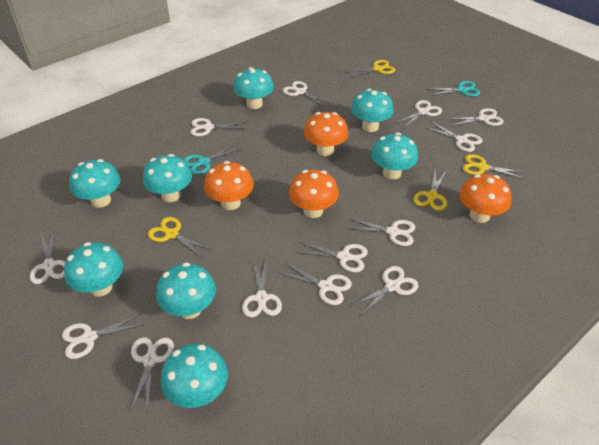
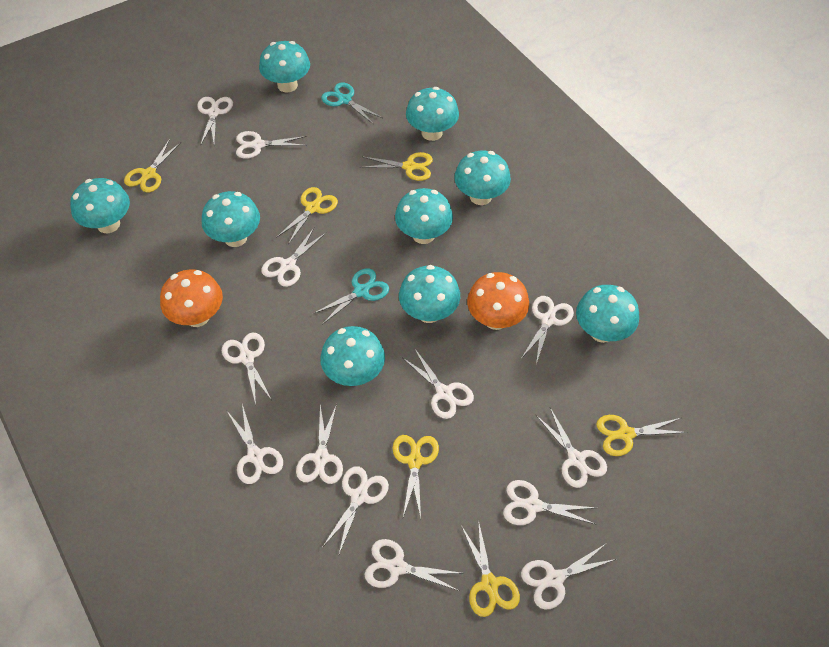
orange mushroom: [204,161,254,210] [289,170,339,218] [304,112,348,156] [460,174,512,223] = 4 -> [160,269,223,327] [467,272,529,330] = 2
turquoise mushroom: [64,242,123,297] [69,159,120,208] [143,154,192,202] [156,262,216,319] [161,343,228,408] [233,67,274,109] [351,89,394,132] [371,133,418,179] = 8 -> [70,178,130,233] [202,191,260,247] [259,41,310,93] [320,326,385,386] [395,188,453,244] [399,265,460,323] [406,87,459,141] [454,151,511,205] [576,285,639,343] = 9
yellow scissors: [148,217,211,257] [347,60,395,78] [413,170,447,211] [463,154,525,179] = 4 -> [124,139,181,192] [276,187,338,244] [360,152,433,181] [393,435,439,518] [461,520,520,617] [596,415,687,456] = 6

